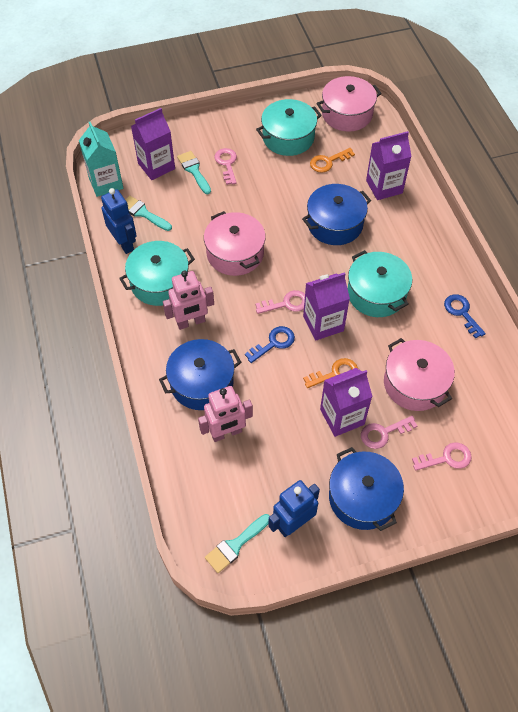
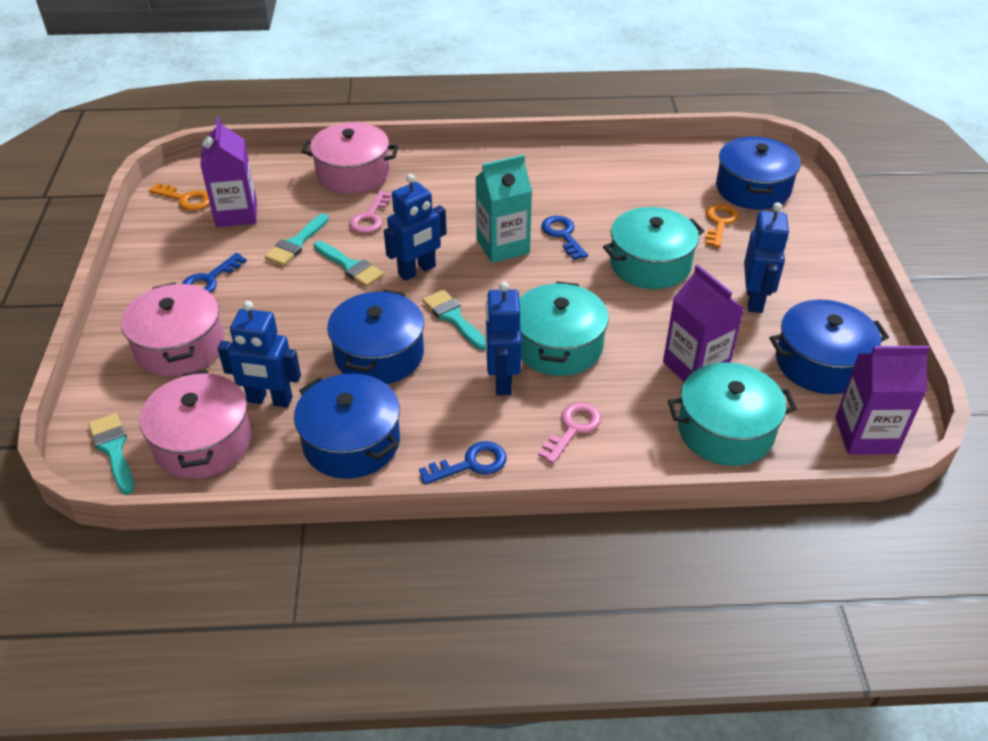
blue key: [245,326,295,363] [444,294,486,339] = 2 -> [182,253,247,293] [419,441,507,484] [541,216,588,260] = 3
blue pot: [159,339,241,410] [302,184,371,245] [329,447,404,531] = 3 -> [294,373,400,479] [327,290,424,384] [716,136,800,210] [770,299,889,394] = 4
blue robot: [101,188,137,254] [268,480,320,537] = 2 -> [217,301,301,408] [384,174,447,281] [485,282,522,396] [744,202,789,313] = 4
pink key: [214,148,237,185] [255,290,305,314] [361,416,417,449] [412,442,472,471] = 4 -> [349,191,392,234] [538,402,601,464] = 2
pink robot: [163,270,214,330] [198,386,253,442] = 2 -> none = 0
purple carton: [131,108,175,180] [303,272,350,341] [320,368,372,437] [366,131,412,200] = 4 -> [200,117,257,227] [663,265,744,382] [836,346,930,455] = 3
turquoise brush: [125,196,172,231] [177,151,211,194] [205,514,270,573] = 3 -> [88,413,135,495] [265,214,329,266] [314,241,384,287] [422,290,486,350] = 4

